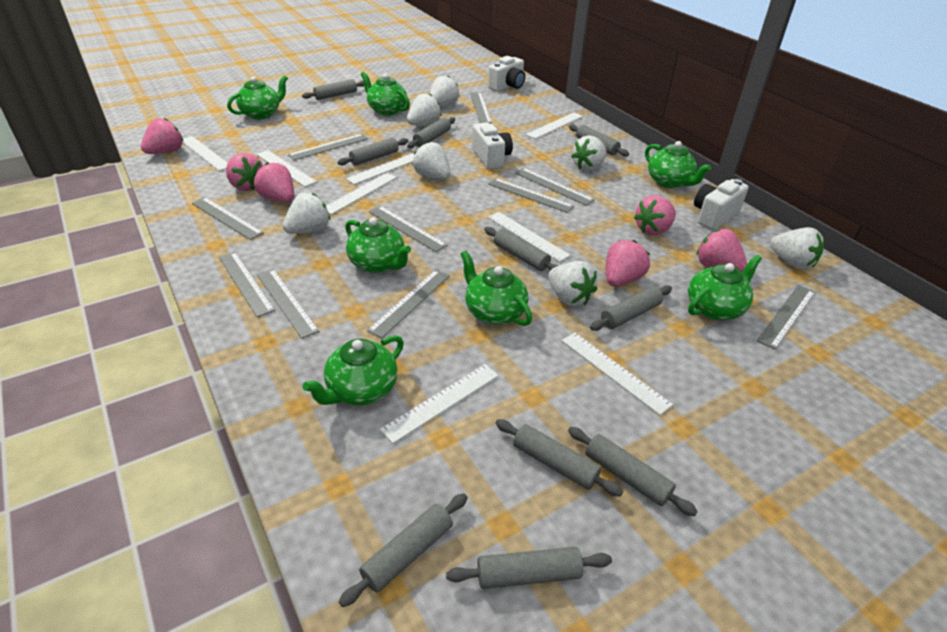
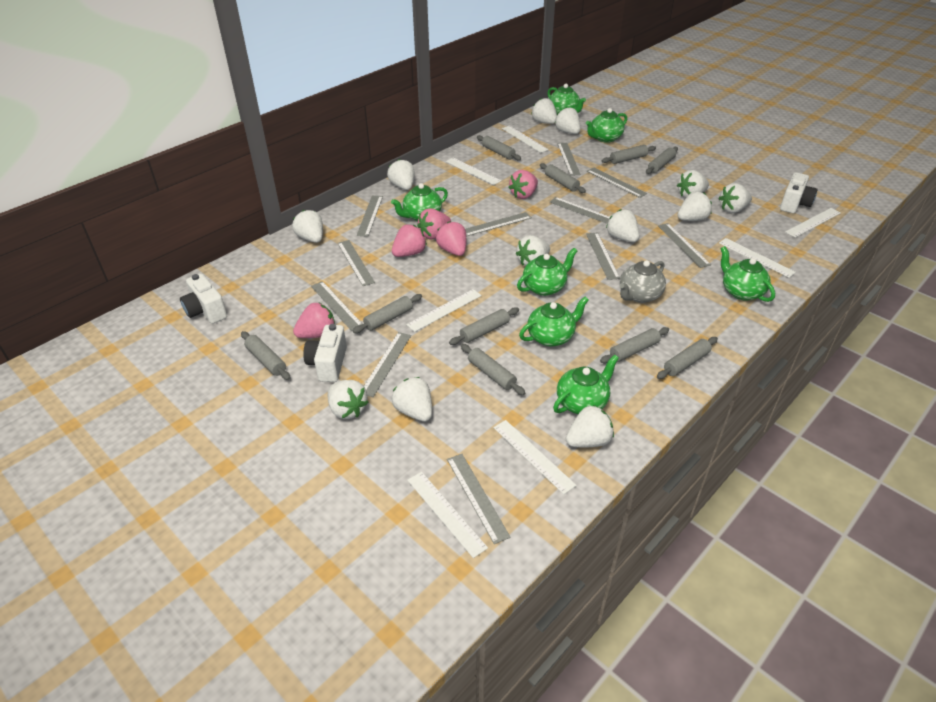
grey ruler: [192,197,264,240] [219,252,275,317] [257,269,320,339] [288,134,369,160] [367,270,450,338] [369,206,447,252] [470,92,492,123] [488,178,574,213] [515,168,595,206] [757,285,815,350] = 10 -> [311,281,362,331] [338,240,375,286] [357,196,383,237] [364,332,411,397] [447,454,511,544] [465,212,532,237] [550,197,610,224] [557,143,581,176] [586,233,620,280] [587,168,647,198] [658,223,711,268] = 11
grey teapot: none = 0 -> [620,260,666,303] = 1
pink strawberry: [141,118,183,154] [226,153,263,191] [254,162,294,202] [606,240,650,287] [634,195,676,235] [697,229,747,272] = 6 -> [293,302,335,338] [392,225,427,257] [417,208,451,239] [436,221,466,256] [508,170,538,199] = 5
white ruler: [182,136,228,171] [256,150,317,187] [326,173,397,215] [346,152,415,185] [380,364,499,444] [488,212,571,262] [526,112,583,139] [562,332,673,415] = 8 -> [406,289,482,332] [407,472,488,558] [446,158,501,185] [494,420,577,494] [502,126,548,153] [719,238,796,278] [785,208,841,238] = 7
white strawberry: [283,193,331,234] [407,93,442,126] [412,142,450,179] [430,75,460,107] [548,261,597,306] [571,135,607,171] [770,227,824,270] = 7 -> [292,210,323,243] [328,380,369,419] [387,159,415,190] [392,377,432,422] [515,235,550,266] [531,98,557,124] [554,107,581,134] [566,405,614,447] [606,209,639,242] [677,170,709,198] [677,191,712,221] [718,183,752,213] = 12

